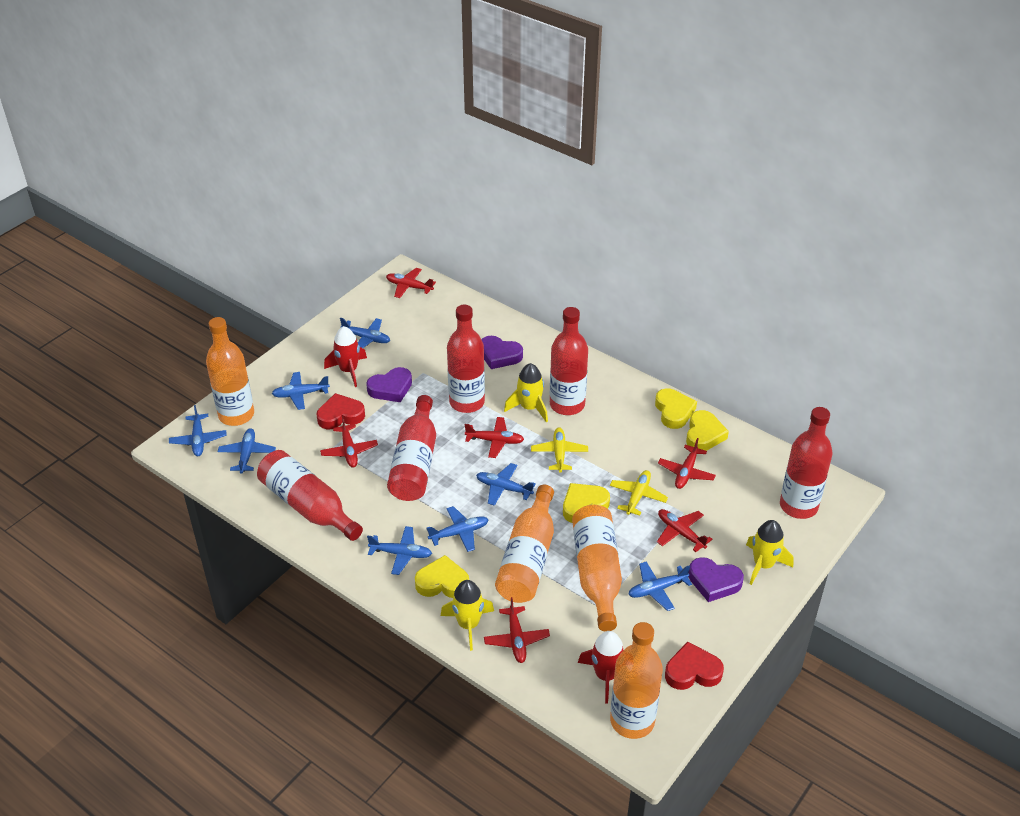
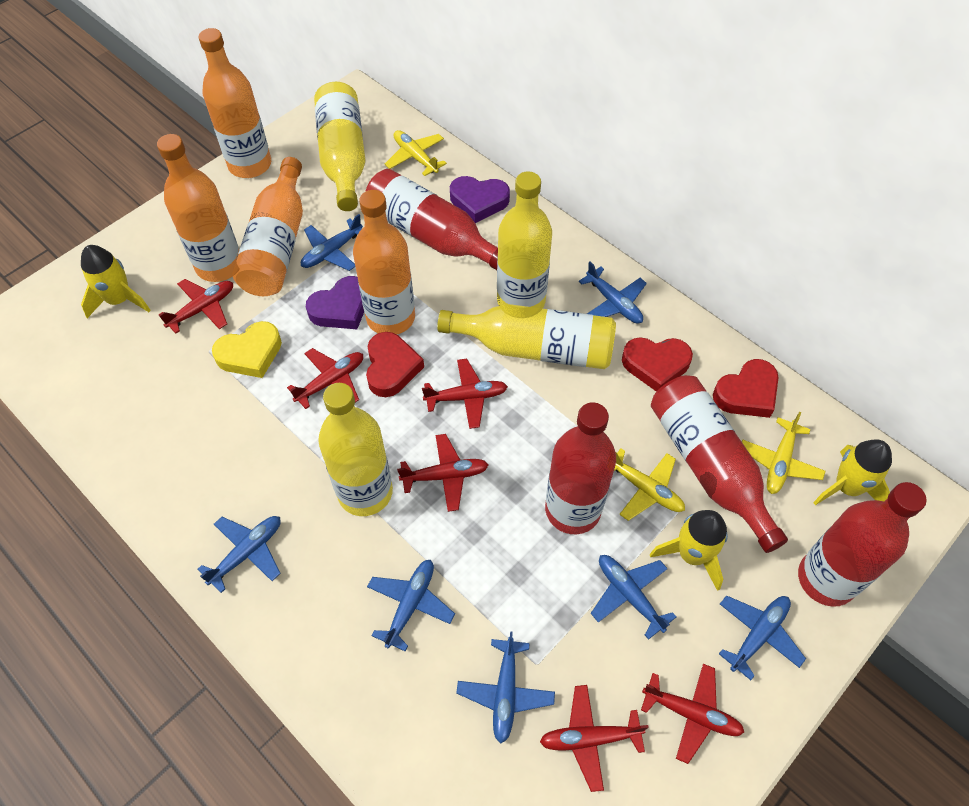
blue plane: [169,405,227,456] [217,428,276,473] [272,372,330,410] [340,317,390,348] [367,526,432,575] [426,506,489,552] [476,463,536,506] [628,562,692,611] = 8 -> [198,516,281,593] [301,214,363,271] [367,560,455,652] [456,632,555,743] [579,261,647,324] [591,555,676,640] [719,595,806,680] = 7
purple heart: [366,367,412,402] [481,336,523,369] [689,557,744,602] = 3 -> [306,276,364,329] [450,176,510,223] = 2
red bottle: [257,450,363,541] [387,395,436,501] [447,305,485,413] [550,307,588,415] [780,407,833,519] = 5 -> [366,169,498,270] [545,402,616,534] [651,375,788,553] [798,482,927,607] = 4
red heart: [317,393,365,430] [665,642,724,690] = 2 -> [366,332,424,397] [622,337,693,392] [713,359,779,418] = 3
red rocket: [324,326,367,387] [578,631,623,703] = 2 -> none = 0
yellow bottle: none = 0 -> [314,82,365,211] [318,383,393,516] [437,304,616,369] [497,171,552,309] = 4
yellow heart: [415,555,469,598] [563,483,610,523] [655,388,697,429] [686,410,729,451] = 4 -> [212,321,282,378] = 1
yellow plane: [531,428,588,472] [610,470,668,516] = 2 -> [385,130,447,176] [614,449,685,521] [742,412,826,494] = 3

